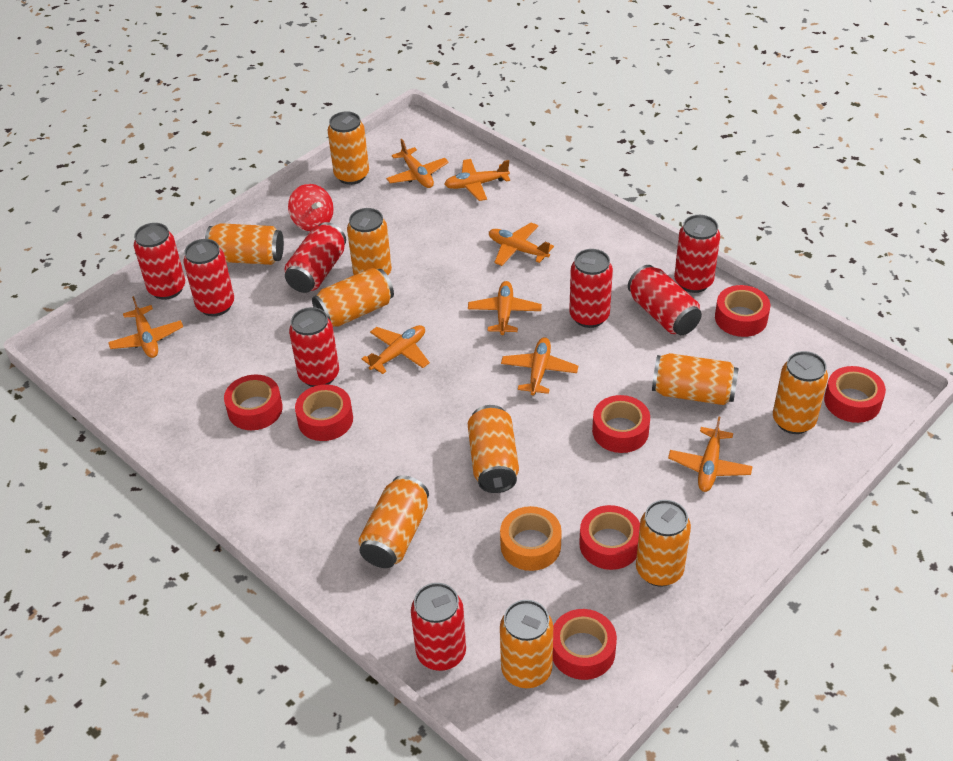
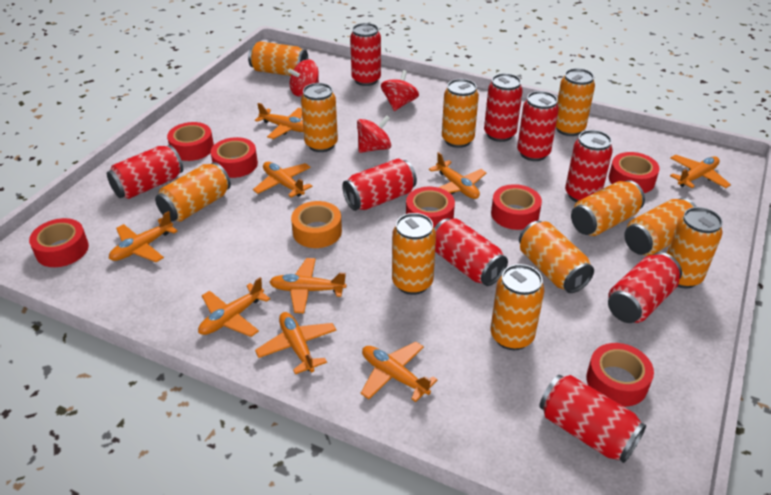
orange can: [205,223,284,265] [312,268,394,327] [327,111,369,185] [347,208,392,275] [358,475,429,568] [468,405,519,493] [500,600,553,688] [636,500,691,587] [652,353,739,405] [773,351,828,434] = 10 -> [155,162,231,222] [248,41,308,76] [301,83,338,152] [392,213,436,295] [442,79,479,148] [491,264,544,350] [519,221,594,293] [556,68,595,136] [571,180,645,236] [624,198,697,256] [667,207,723,288] = 11
orange plane: [108,296,183,358] [362,325,430,374] [386,139,449,188] [444,159,510,201] [468,281,542,335] [489,223,554,266] [501,337,578,395] [668,416,753,492] = 8 -> [109,211,178,262] [198,277,270,337] [253,162,312,198] [255,103,304,139] [255,312,336,374] [269,258,346,313] [361,342,438,402] [429,152,486,199] [670,155,731,188] = 9
red can: [134,223,185,300] [184,239,234,316] [285,222,346,293] [289,307,339,387] [411,583,466,671] [569,249,613,328] [628,265,702,335] [674,215,720,293] = 8 -> [107,145,183,199] [342,159,417,211] [350,23,381,86] [434,218,508,286] [484,73,523,142] [517,91,559,161] [539,375,646,463] [565,130,613,203] [608,252,682,323] = 9
red spinning top: [288,184,334,231] = 1 -> [288,59,319,97] [357,115,391,153] [381,70,419,111] = 3

